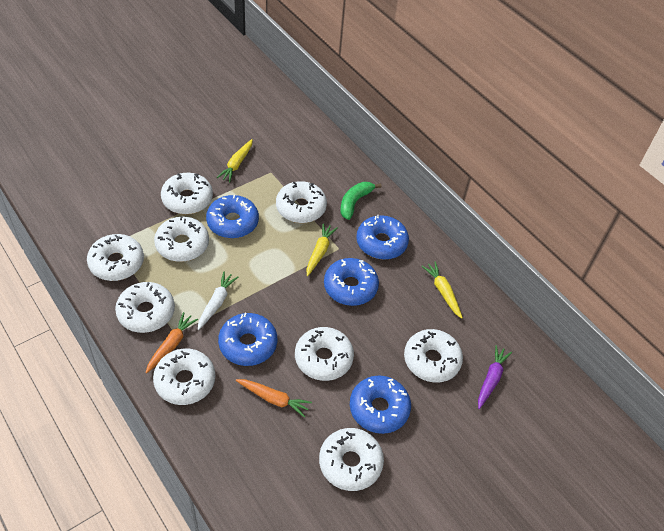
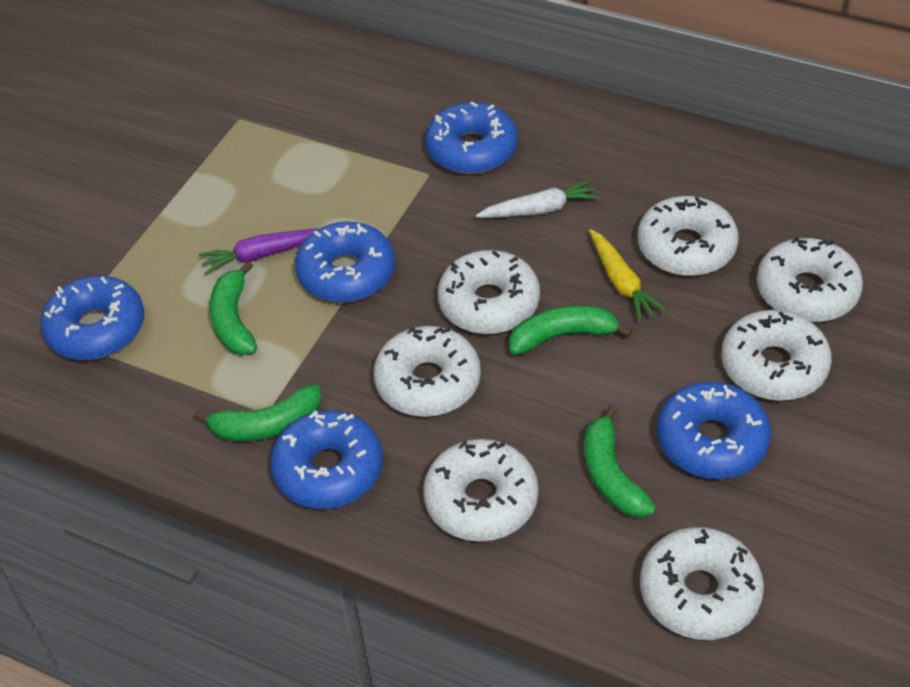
green banana: [340,182,382,220] = 1 -> [194,384,322,441] [209,261,257,355] [509,305,632,355] [585,405,656,518] = 4
orange carrot: [146,312,198,373] [236,379,312,418] = 2 -> none = 0
white donut: [87,234,144,281] [115,282,175,333] [153,348,215,405] [154,216,209,262] [161,173,213,214] [276,181,327,223] [295,327,354,381] [319,428,384,491] [404,329,463,383] = 9 -> [374,326,481,417] [423,439,538,542] [438,250,540,334] [638,196,739,276] [640,527,764,640] [721,310,832,401] [757,237,863,322] = 7
yellow carrot: [217,139,253,183] [306,223,338,276] [421,262,463,319] = 3 -> [589,229,667,322] = 1

